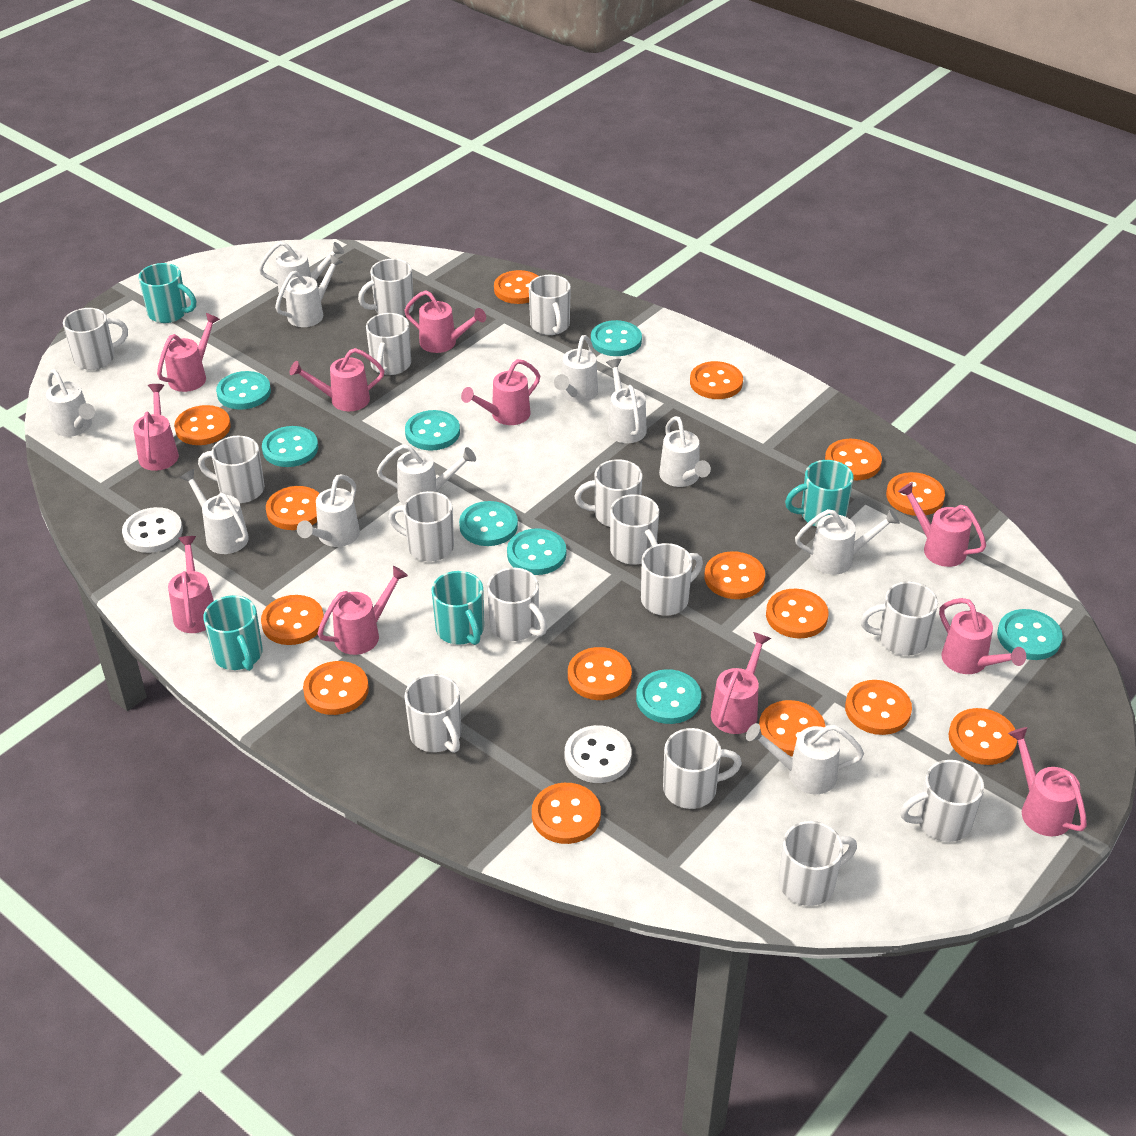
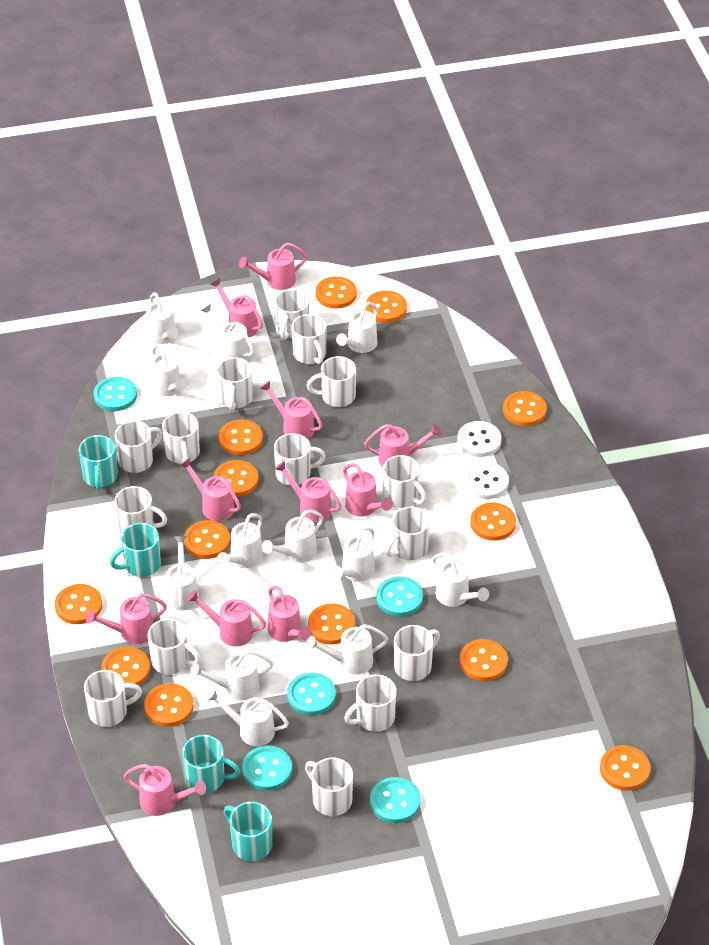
orange button: [174,405,231,445] [261,595,324,645] [266,486,320,530] [303,661,369,715] [494,270,539,304] [532,783,601,844] [568,647,632,700] [690,361,743,399] [704,551,765,599] [759,700,825,757] [766,589,829,638] [825,439,882,480] [845,680,912,735] [886,472,945,516] [949,708,1017,765] = 15 -> [55,584,102,624] [102,647,150,689] [144,683,194,727] [184,520,230,559] [214,460,259,497] [219,419,263,455] [308,603,355,644] [315,276,357,309] [366,290,407,323] [460,639,508,681] [470,502,516,541] [503,391,547,426] [600,745,651,791] = 13
turquoise button: [216,371,271,410] [262,426,318,467] [405,410,460,450] [459,501,518,546] [507,528,566,575] [591,320,642,356] [636,669,701,724] [997,609,1063,660] = 8 -> [94,376,137,411] [242,746,292,791] [287,672,336,715] [370,777,421,823] [376,576,423,617] = 5
white watering can: [46,369,95,437] [180,469,249,554] [259,242,344,298] [275,255,343,327] [297,474,360,547] [377,444,476,505] [554,335,598,402] [606,359,647,443] [659,416,711,487] [746,723,864,794] [795,509,900,575] = 11 -> [146,292,179,344] [151,344,187,396] [166,536,199,611] [190,650,274,701] [201,304,254,361] [206,689,289,746] [217,513,263,568] [262,510,323,563] [306,624,388,675] [330,527,375,582] [336,302,378,353] [432,552,489,607] = 12

